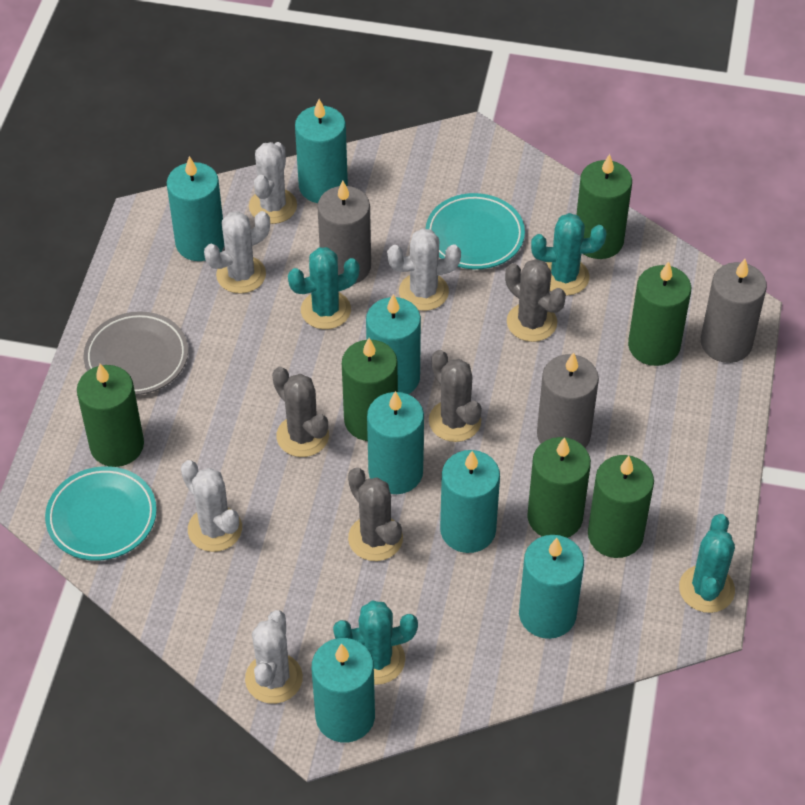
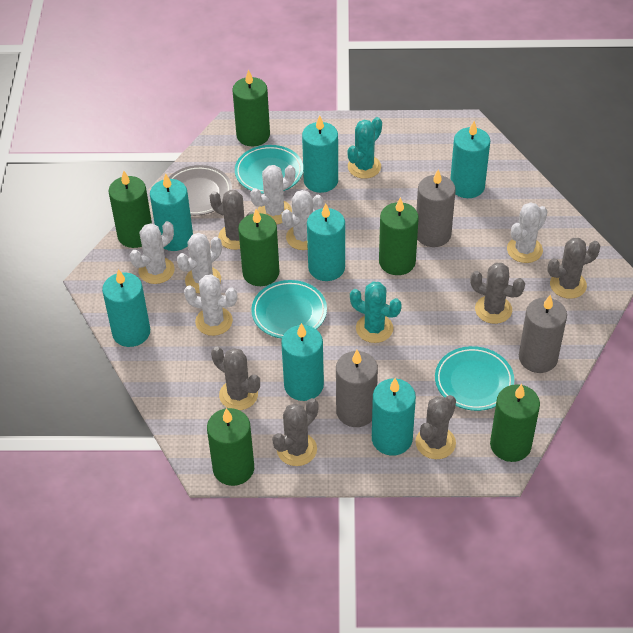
grey cactus: [272,367,329,457] [348,468,403,561] [429,350,482,442] [505,259,566,342] = 4 -> [210,190,254,250] [211,347,260,410] [272,398,319,466] [415,395,456,459] [470,263,525,324] [547,238,600,299] = 6
turquoise cactus: [288,247,360,329] [333,601,418,685] [531,213,607,296] [679,514,735,613] = 4 -> [347,117,382,179] [350,282,402,343] = 2
turquoise plate: [45,466,157,561] [426,193,525,269] = 2 -> [235,145,303,194] [251,280,327,339] [435,346,514,411] = 3
white cactus: [181,460,242,552] [204,211,270,294] [245,610,303,704] [249,142,297,224] [387,228,461,311] = 5 -> [130,221,175,284] [177,233,222,293] [184,274,237,336] [250,165,295,224] [281,190,323,250] [507,202,548,263] = 6

